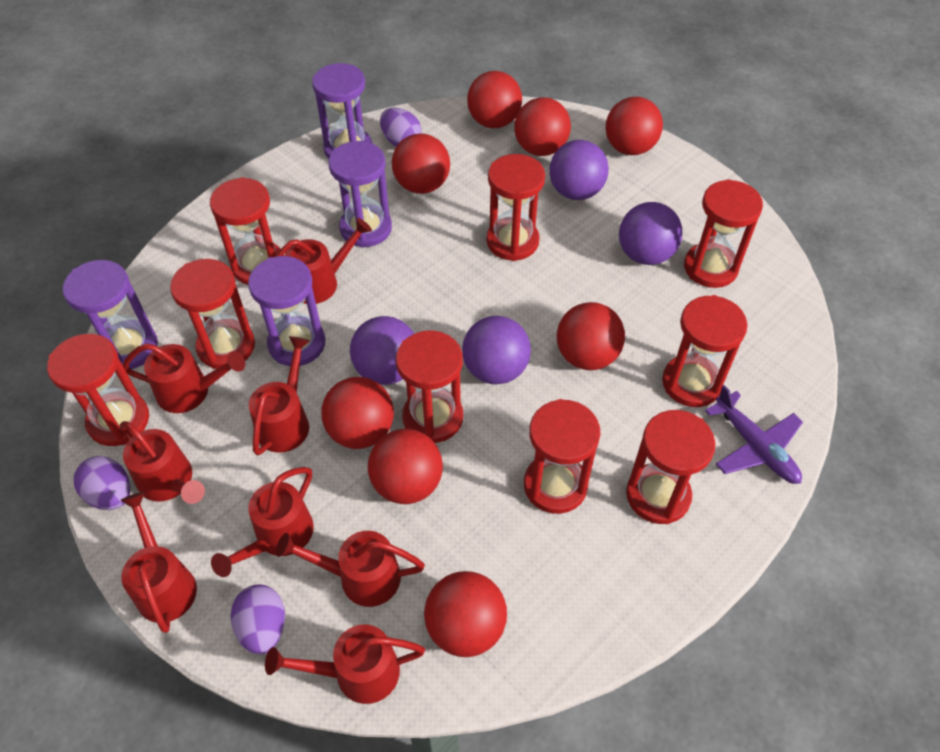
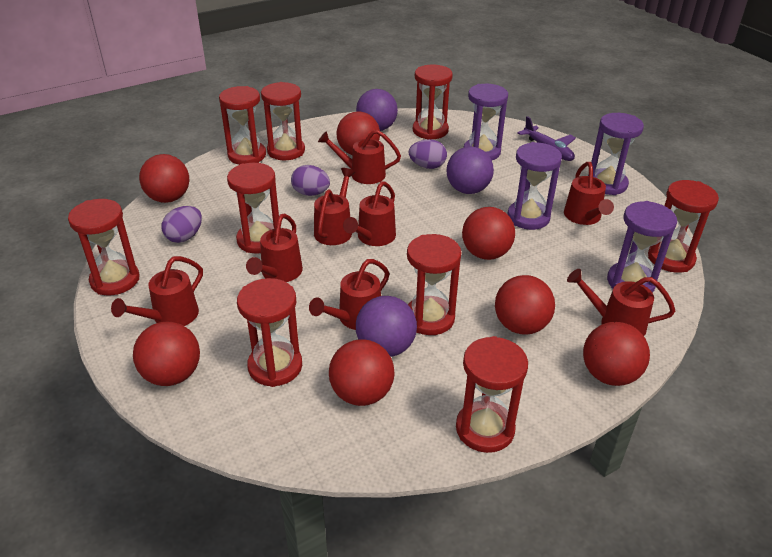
purple ball: [350,316,414,385] [462,316,531,384] [550,140,609,200] [619,202,682,265] = 4 -> [356,89,398,131] [356,296,417,357] [446,147,494,194] = 3
red ball: [321,377,394,449] [368,429,443,504] [392,133,450,194] [424,571,507,657] [467,71,522,128] [514,97,571,156] [557,302,625,370] [606,97,663,155] = 8 -> [133,322,200,386] [139,154,189,203] [329,339,395,406] [336,111,380,155] [462,207,515,260] [495,275,555,335] [583,322,650,386] = 7

